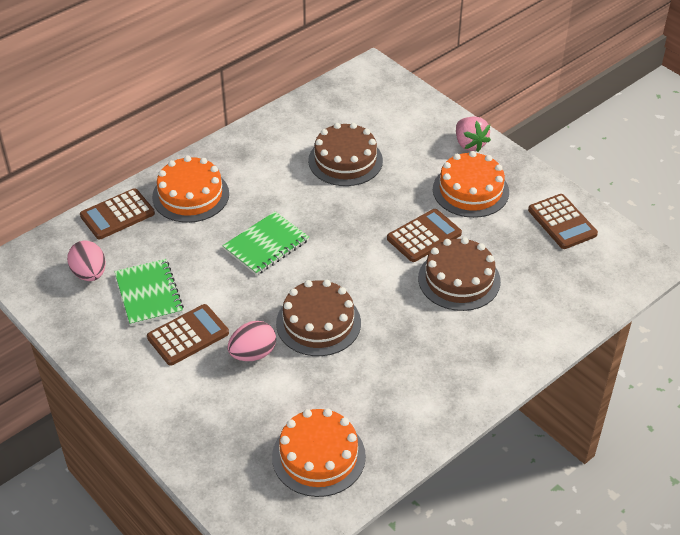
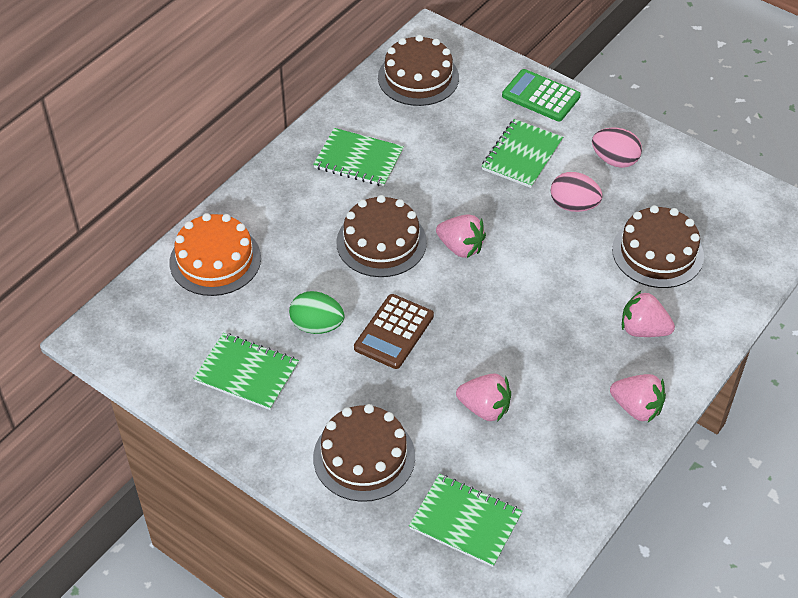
brown cake: [276,280,361,356] [308,123,383,186] [418,237,501,311] = 3 -> [313,404,415,502] [336,195,427,277] [378,35,459,106] [612,205,704,288] = 4
brown calculator: [80,188,155,239] [147,304,229,366] [387,209,462,262] [528,194,598,249] = 4 -> [354,294,434,369] = 1
green calculator: none = 0 -> [502,69,581,121] = 1
green egg: none = 0 -> [289,291,345,334] = 1
green notebook: [114,259,184,326] [222,211,309,275] = 2 -> [193,333,299,410] [313,128,404,187] [409,474,523,567] [482,119,563,188] = 4
orange cake: [152,156,229,223] [272,408,366,497] [433,151,509,218] = 3 -> [169,213,261,296] = 1
pink strawberry: [456,116,491,152] = 1 -> [436,214,486,258] [456,373,511,422] [610,374,666,422] [622,290,675,337] = 4

